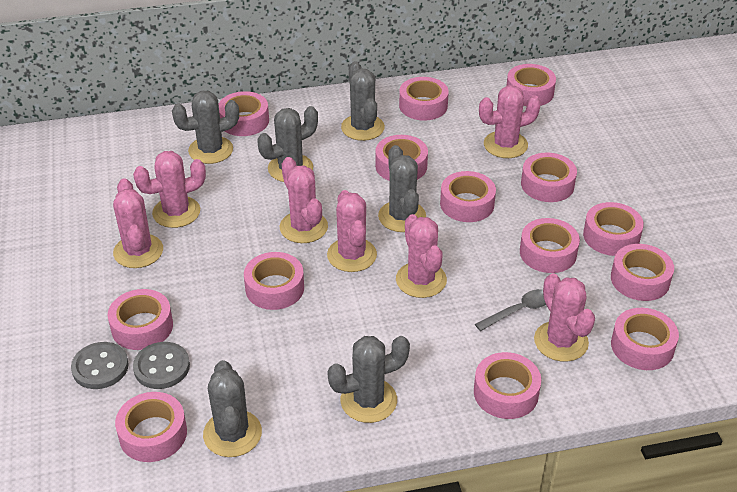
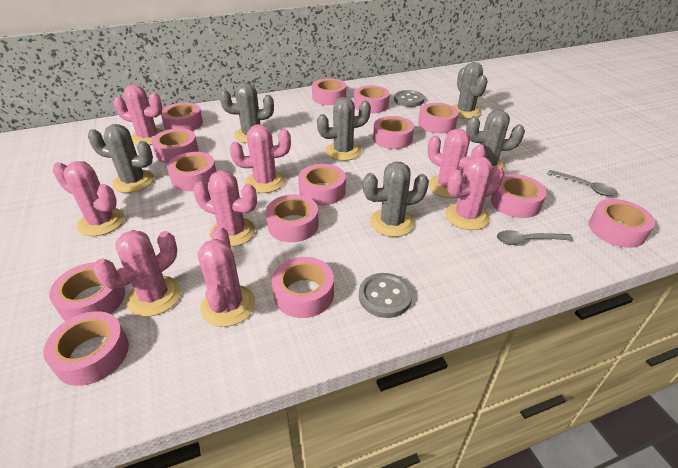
grey spoon: [475,289,546,331] = 1 -> [497,230,573,245] [547,170,618,196] = 2
pink cactus: [113,178,163,268] [133,151,206,228] [280,157,328,243] [327,190,377,272] [396,214,447,298] [479,85,541,158] [534,273,595,362] = 7 -> [53,161,125,236] [94,230,181,317] [113,85,163,146] [193,171,257,247] [198,226,255,327] [230,124,291,193] [428,129,486,198] [445,156,504,230] = 8

